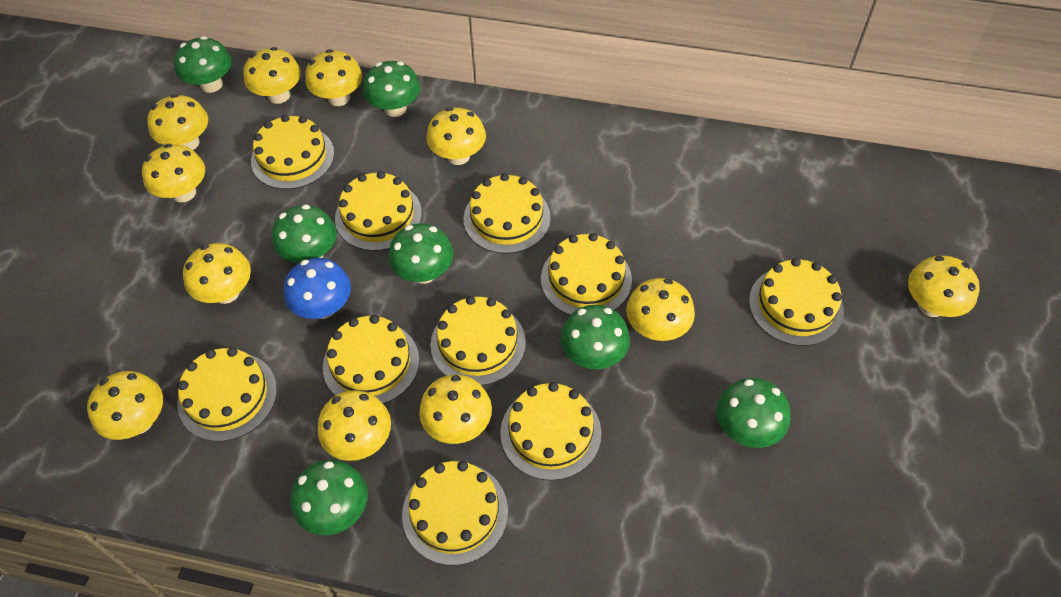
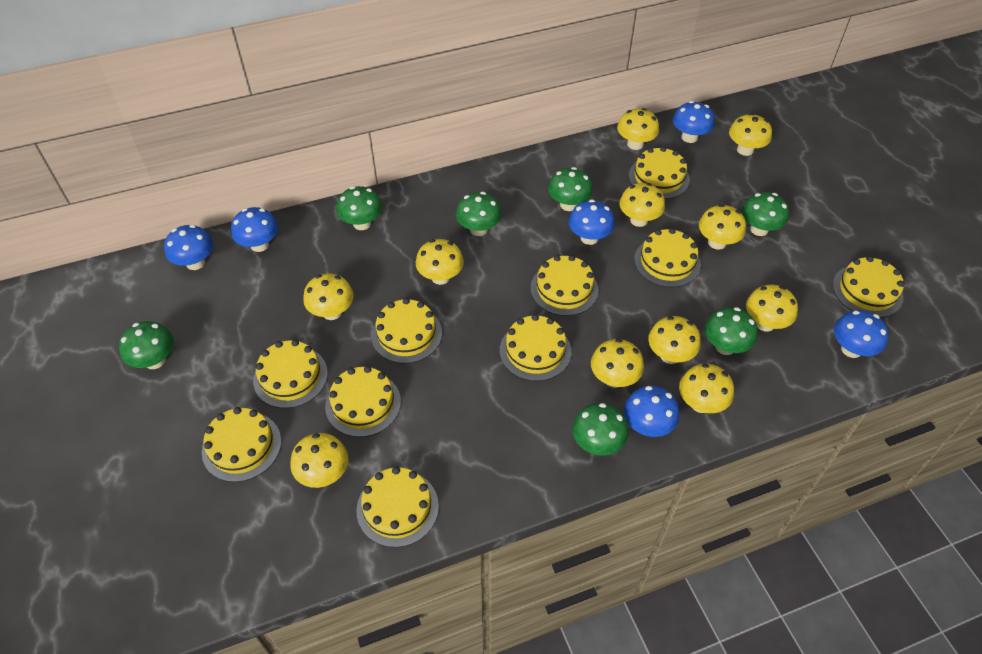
blue mushroom: [284,258,351,319] = 1 -> [164,225,213,270] [231,207,278,252] [569,199,615,245] [624,386,680,437] [673,101,715,143] [834,310,889,358] = 6

